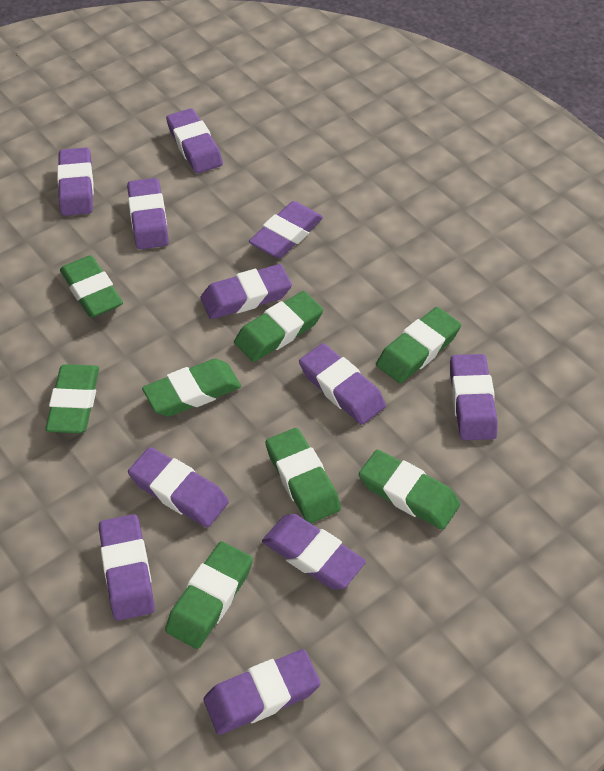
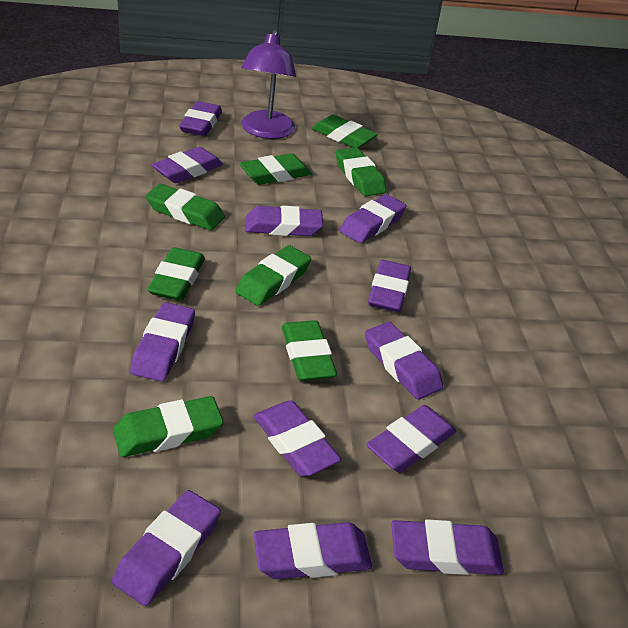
purple eraser: [57,147,94,216] [99,514,155,621] [127,178,169,249] [128,447,229,527] [166,108,223,173] [201,264,292,319] [204,649,321,735] [249,201,323,258] [262,514,366,589] [299,343,386,425] [450,354,498,440] = 11 -> [112,490,221,606] [130,302,195,382] [152,147,223,183] [179,101,222,136] [245,206,323,236] [254,400,341,477] [254,522,372,579] [340,194,406,243] [365,322,443,400] [366,405,456,472] [368,260,411,312] [391,519,504,575] = 12
purple lamp: none = 0 -> [241,29,296,139] = 1

